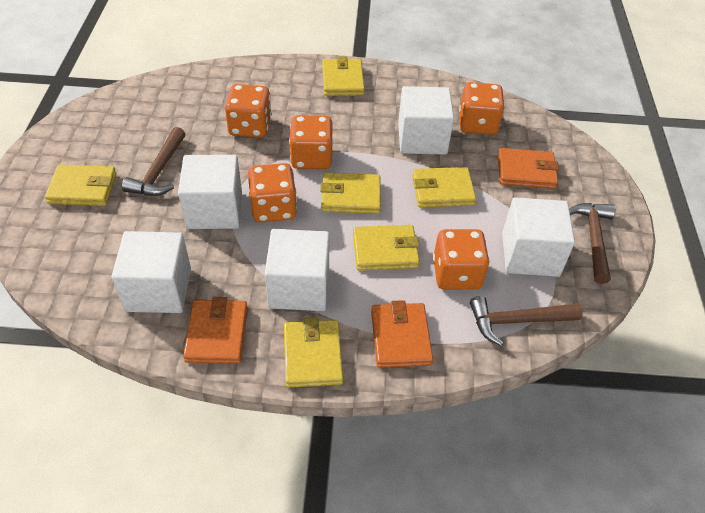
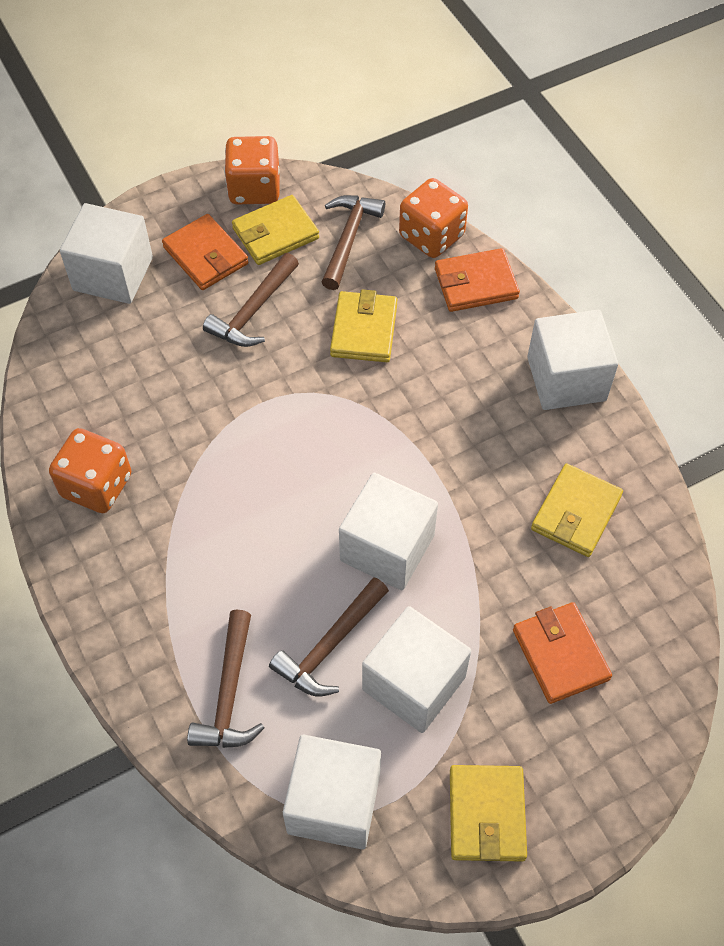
brown hammer: [122,127,185,196] [470,296,583,346] [569,203,615,284] = 3 -> [187,610,264,748] [203,253,299,347] [269,577,389,696] [322,195,385,290] = 4
orange dice: [225,84,272,138] [248,163,297,223] [289,115,333,169] [433,229,490,290] [459,82,505,135] = 5 -> [49,428,131,513] [224,136,279,205] [399,178,468,258] = 3
yellow wallet: [45,165,117,206] [284,317,343,388] [320,173,381,214] [322,56,365,96] [353,225,420,271] [412,167,476,208] = 6 -> [232,195,319,265] [330,289,397,362] [450,765,527,862] [531,464,623,557] = 4

